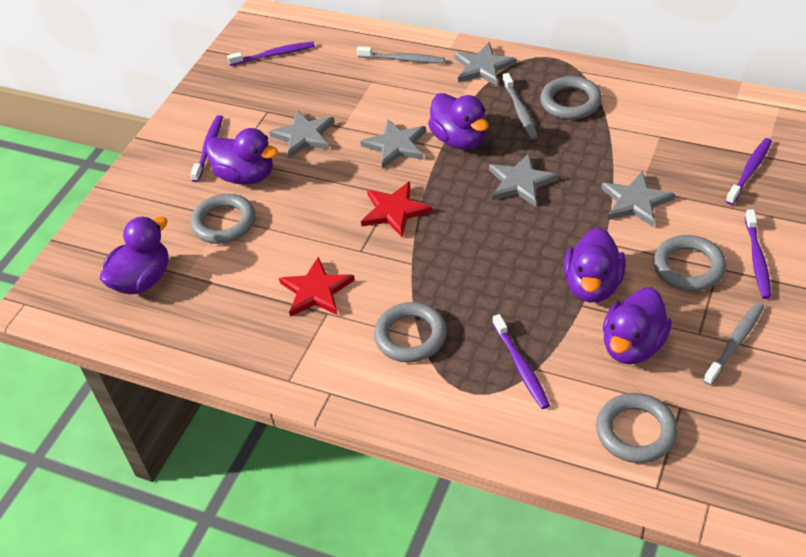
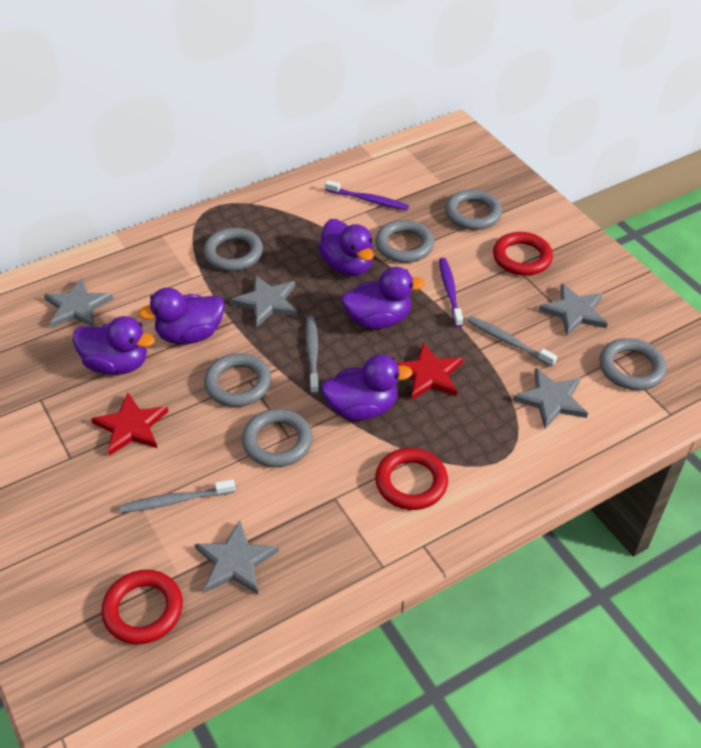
grey ring: [190,194,255,244] [374,302,447,362] [540,76,602,120] [596,393,678,463] [653,235,726,291] = 5 -> [203,228,263,271] [204,353,271,407] [242,409,313,467] [375,220,434,263] [445,189,502,230] [599,338,667,390] = 6
purple toothbrush: [190,115,223,182] [227,41,315,66] [493,314,550,409] [726,138,772,205] [745,209,771,299] = 5 -> [325,180,409,210] [439,258,463,327] = 2
red ring: none = 0 -> [101,570,183,644] [375,448,448,510] [493,232,553,276] = 3

